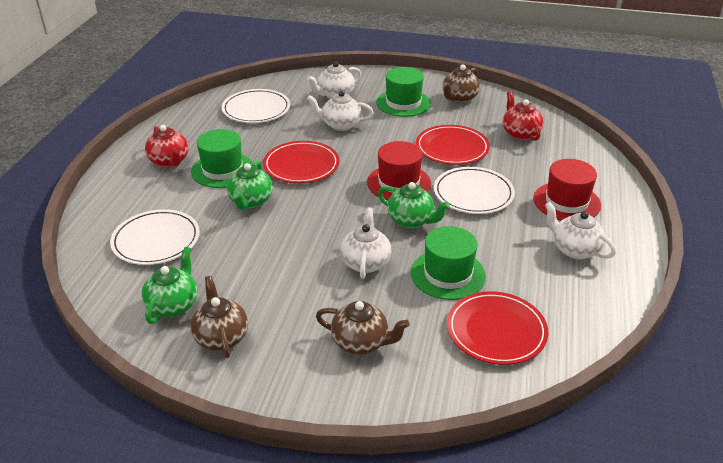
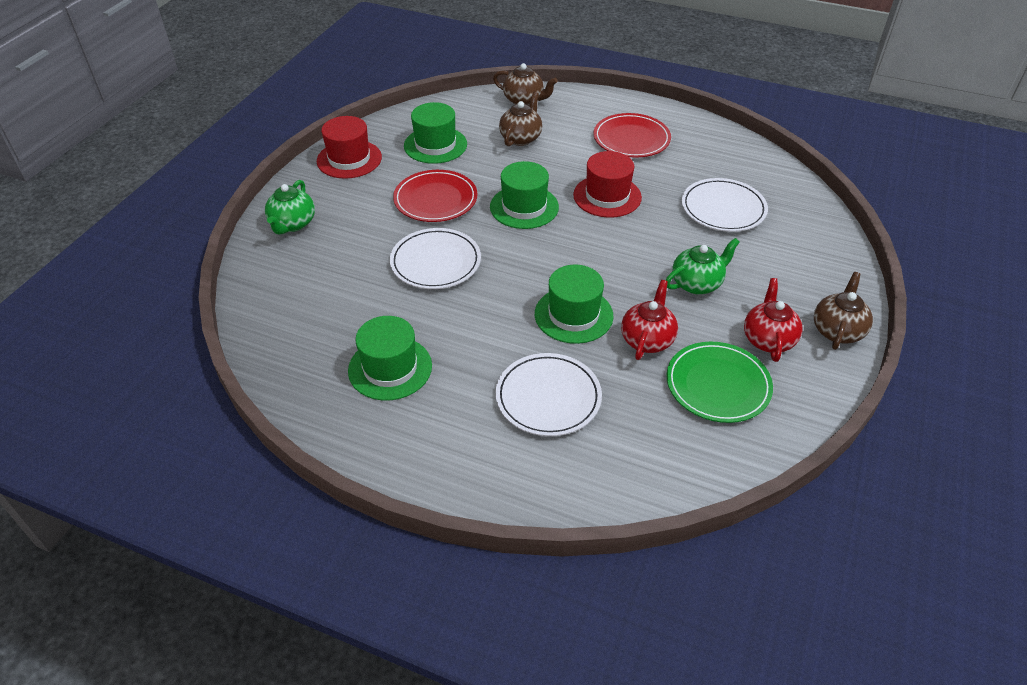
green hat: [191,129,253,188] [376,67,431,117] [411,226,486,300] = 3 -> [348,316,432,400] [404,102,467,164] [490,161,559,229] [535,265,613,344] = 4
green plate: none = 0 -> [666,342,773,423] = 1
green teapot: [141,247,197,324] [227,161,273,210] [378,182,450,228] = 3 -> [265,180,315,235] [666,238,740,294] = 2
red plate: [263,141,340,183] [416,125,490,165] [447,291,548,365] = 3 -> [393,170,477,222] [594,113,671,158] = 2
white teapot: [307,61,361,99] [307,91,374,131] [341,207,391,279] [545,201,616,259] = 4 -> none = 0

